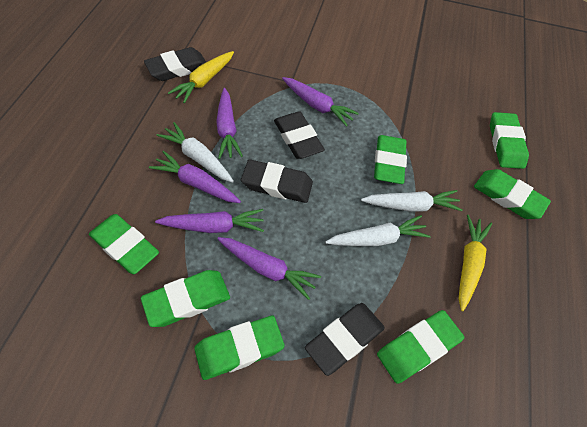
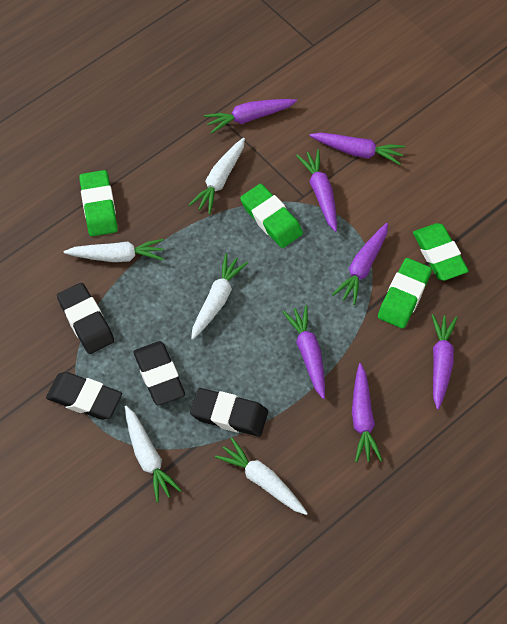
green eraser: [89,214,159,274] [141,270,230,327] [194,315,285,380] [374,135,407,184] [377,310,464,384] [474,169,551,219] [490,112,529,169] = 7 -> [79,170,118,236] [240,184,303,248] [378,258,432,329] [413,223,469,281] = 4
purple carrot: [149,151,241,203] [155,209,264,233] [216,88,243,159] [217,237,321,300] [282,77,359,127] = 5 -> [204,99,297,134] [283,305,325,399] [296,149,337,232] [310,132,405,165] [332,223,388,305] [352,363,382,463] [432,314,457,410] = 7
white carrot: [157,122,234,183] [325,215,431,246] [361,190,463,212] = 3 -> [64,239,164,262] [125,406,182,503] [189,138,245,214] [191,254,248,340] [215,438,308,515] = 5
yellow carrot: [168,51,234,103] [458,215,492,311] = 2 -> none = 0

